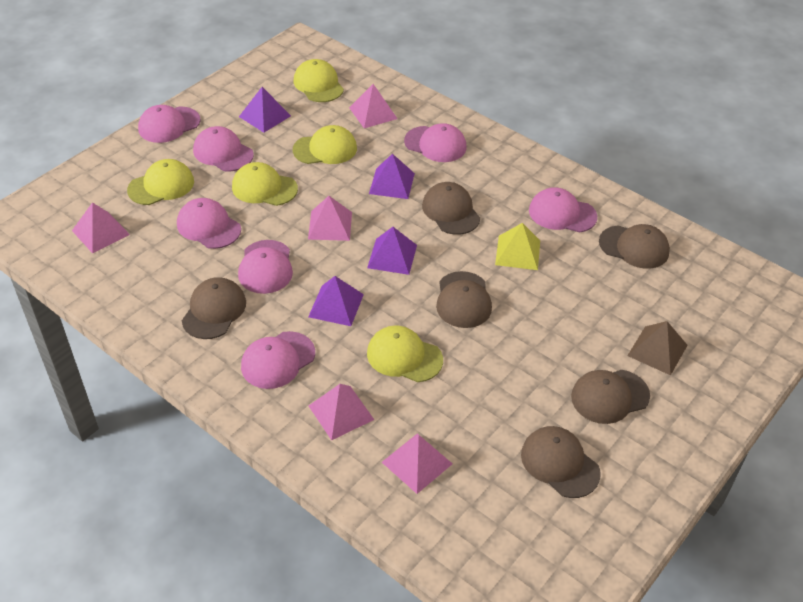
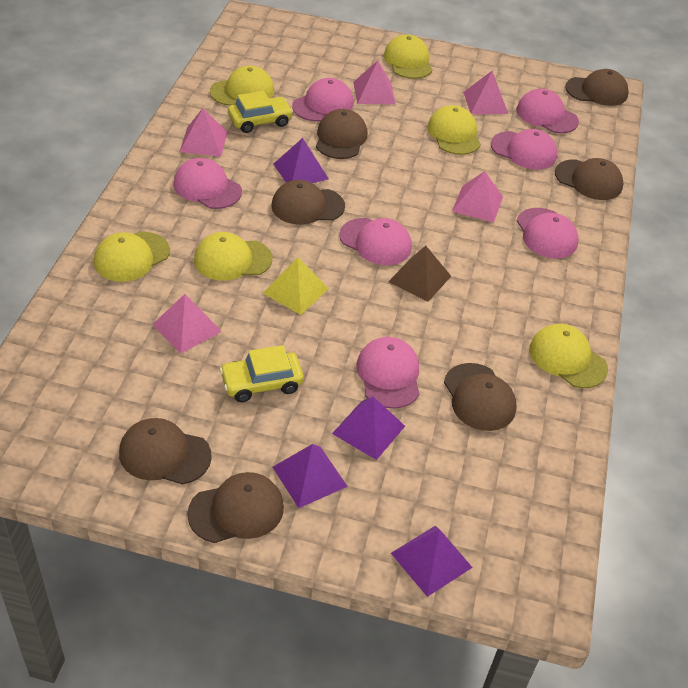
brown cap: [182,277,246,339] [422,182,480,235] [436,271,492,328] [521,426,601,498] [571,370,650,424] [599,224,670,269] = 6 -> [119,418,212,485] [187,472,284,543] [271,180,345,225] [316,109,368,159] [444,363,517,431] [555,158,623,200] [565,69,628,106] = 7
yellow cap: [127,159,194,205] [232,162,298,206] [293,125,357,164] [294,59,344,102] [367,325,443,382] = 5 -> [94,232,170,282] [194,232,272,281] [210,65,274,106] [384,34,432,79] [427,105,481,155] [529,324,608,388] = 6
yellow car: none = 0 -> [220,345,304,402] [228,91,293,133] = 2

